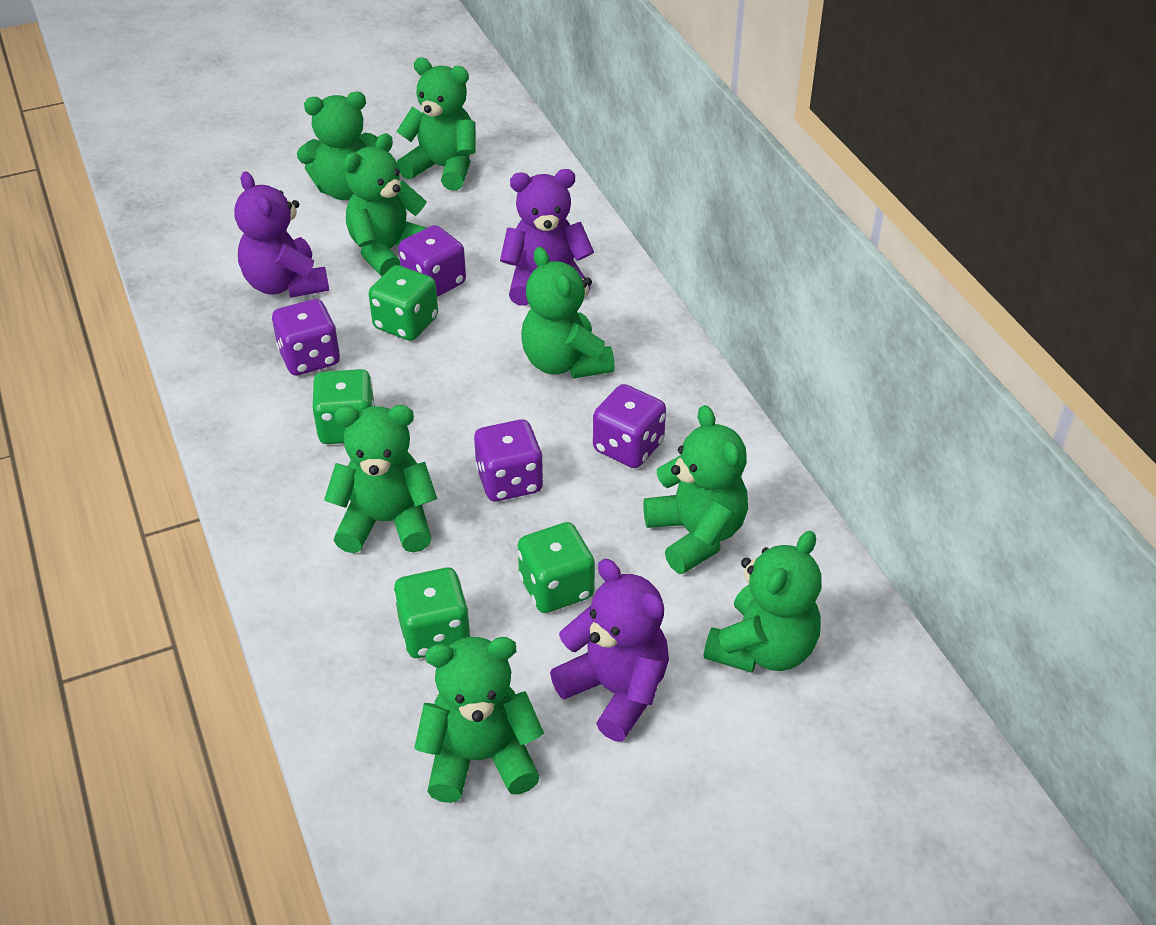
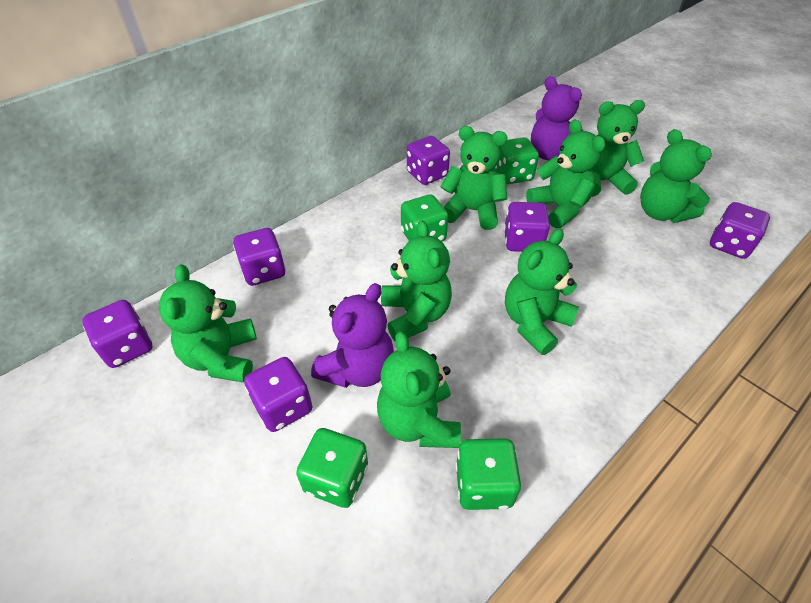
purple dice: [272,299,340,375] [399,225,466,297] [474,419,543,501] [593,384,666,468] = 4 -> [82,300,153,368] [233,228,286,286] [244,357,313,432] [407,136,450,185] [504,202,550,252] [710,202,770,259] = 6
purple teddy bear: [234,171,329,298] [500,169,594,306] [550,559,669,741] = 3 -> [311,283,394,388] [531,76,583,160] = 2

